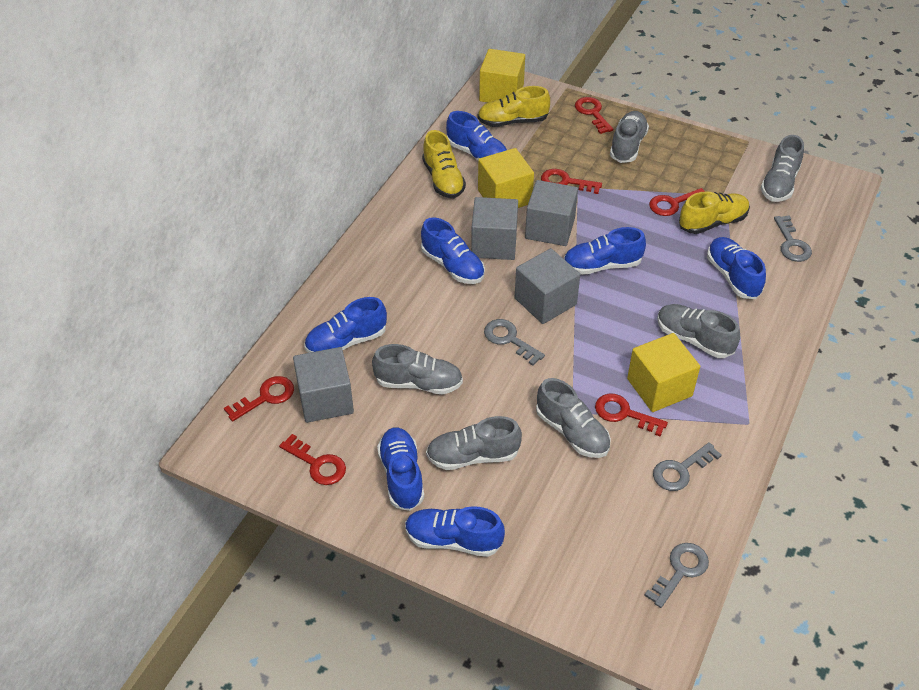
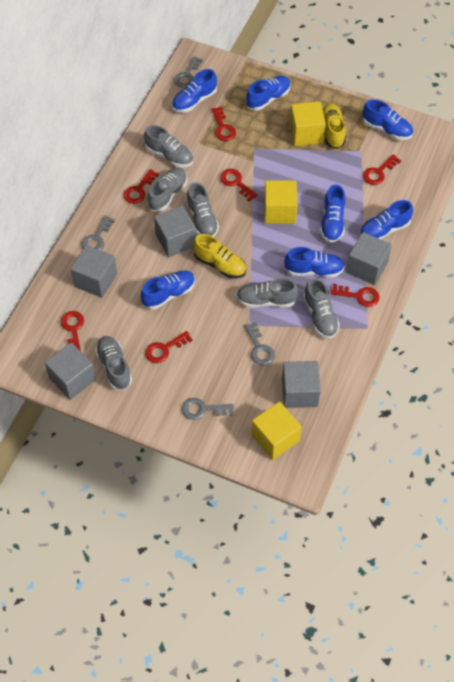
grey cube: [293,347,354,423] [471,197,518,260] [515,248,580,324] [525,180,578,246] = 4 -> [45,342,96,400] [71,245,117,298] [154,205,196,257] [282,361,321,408] [346,232,392,285] = 5
red key: [224,376,294,422] [279,434,346,485] [541,169,602,194] [575,97,613,134] [595,394,668,436] [649,188,705,216] = 6 -> [61,311,84,351] [124,169,159,204] [145,331,193,363] [211,107,236,141] [220,169,258,202] [331,284,380,307] [363,154,401,185] = 7
yellow shoe: [422,130,466,198] [478,86,550,127] [679,191,750,234] = 3 -> [193,234,246,279] [323,103,346,149] = 2

